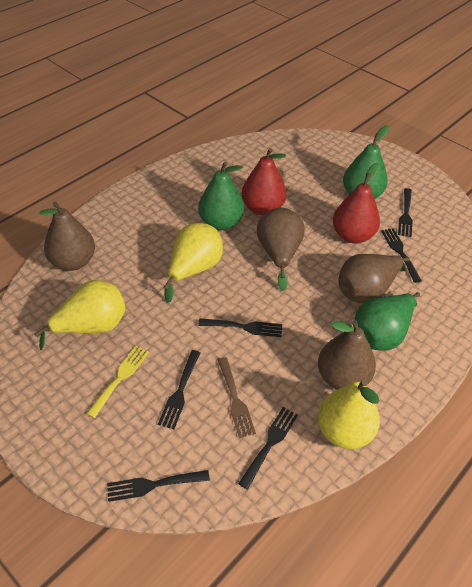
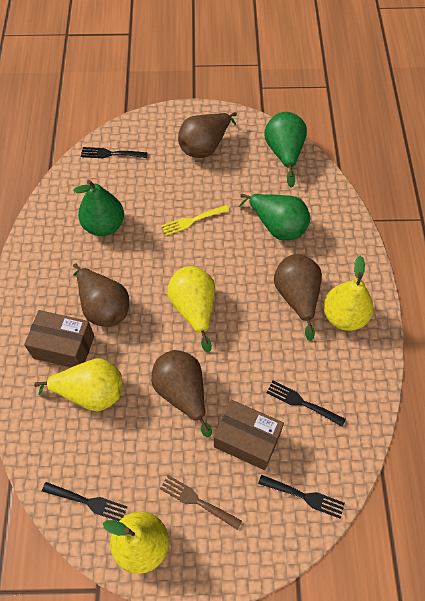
black fork: [107,470,210,502] [158,350,200,429] [198,319,282,337] [238,407,298,490] [381,228,422,283] [398,188,413,237] = 6 -> [42,482,127,521] [81,147,148,158] [258,475,345,519] [266,381,346,427] = 4
brown box: none = 0 -> [24,310,94,367] [214,400,284,470] = 2
red pear: [242,148,287,215] [333,163,380,244] = 2 -> none = 0
yellow pear: [34,280,125,350] [163,223,223,303] [318,380,380,449] = 3 -> [34,359,122,411] [103,511,169,574] [167,266,215,352] [324,255,373,331] = 4

